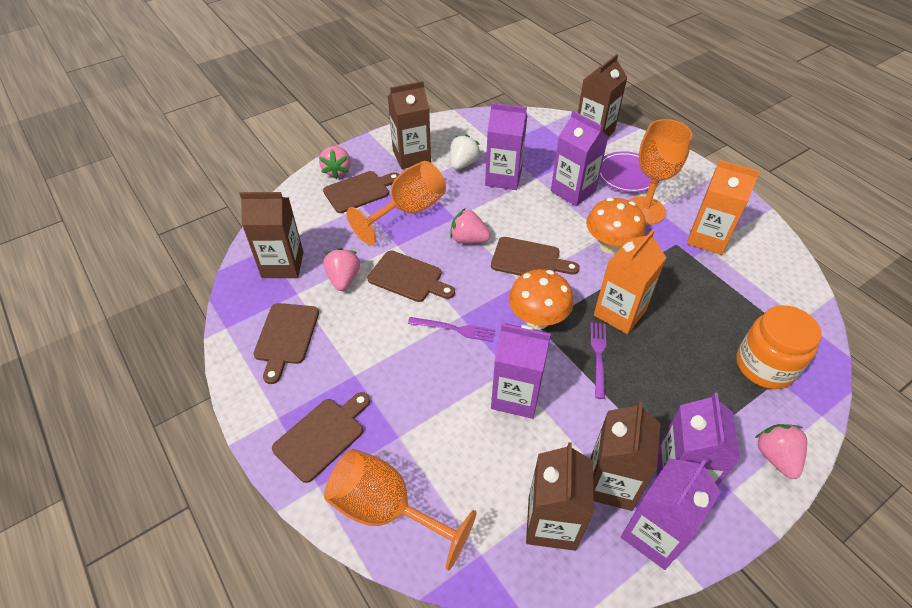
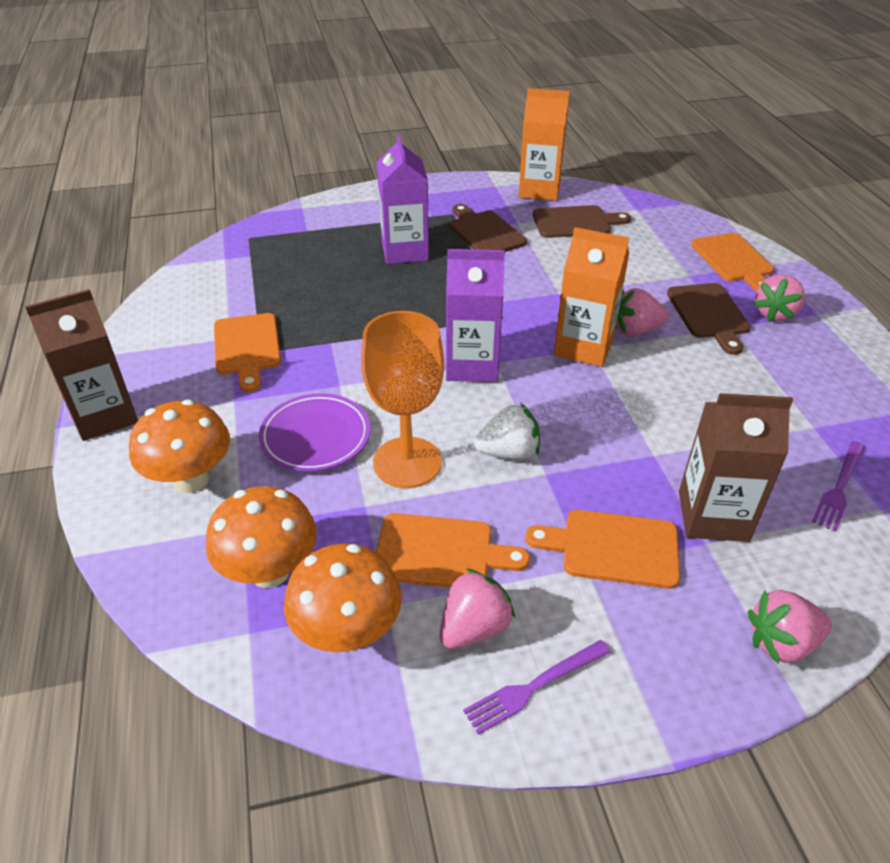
brown carton: [239,192,303,278] [388,81,431,169] [526,442,593,551] [578,54,628,136] [590,401,660,511] = 5 -> [25,289,138,441] [679,393,793,542] = 2
brown cutting board: [254,303,319,384] [272,392,370,483] [323,171,400,213] [367,250,455,302] [491,237,580,276] = 5 -> [450,204,527,252] [533,205,631,238] [667,283,751,355] = 3
orange cutting board: none = 0 -> [214,313,281,392] [376,513,530,588] [525,510,680,589] [691,233,774,291] = 4
orange goblet: [324,449,477,571] [347,161,446,245] [629,119,692,225] = 3 -> [361,311,444,488] = 1
orange jar: [736,305,822,389] = 1 -> none = 0
orange mushroom: [509,269,574,329] [586,198,646,254] = 2 -> [129,399,230,493] [206,486,317,588] [284,544,402,652] = 3
purple carton: [485,103,527,190] [491,323,551,419] [551,111,609,206] [621,458,721,570] [656,393,740,487] = 5 -> [377,135,429,264] [446,249,505,382] = 2

